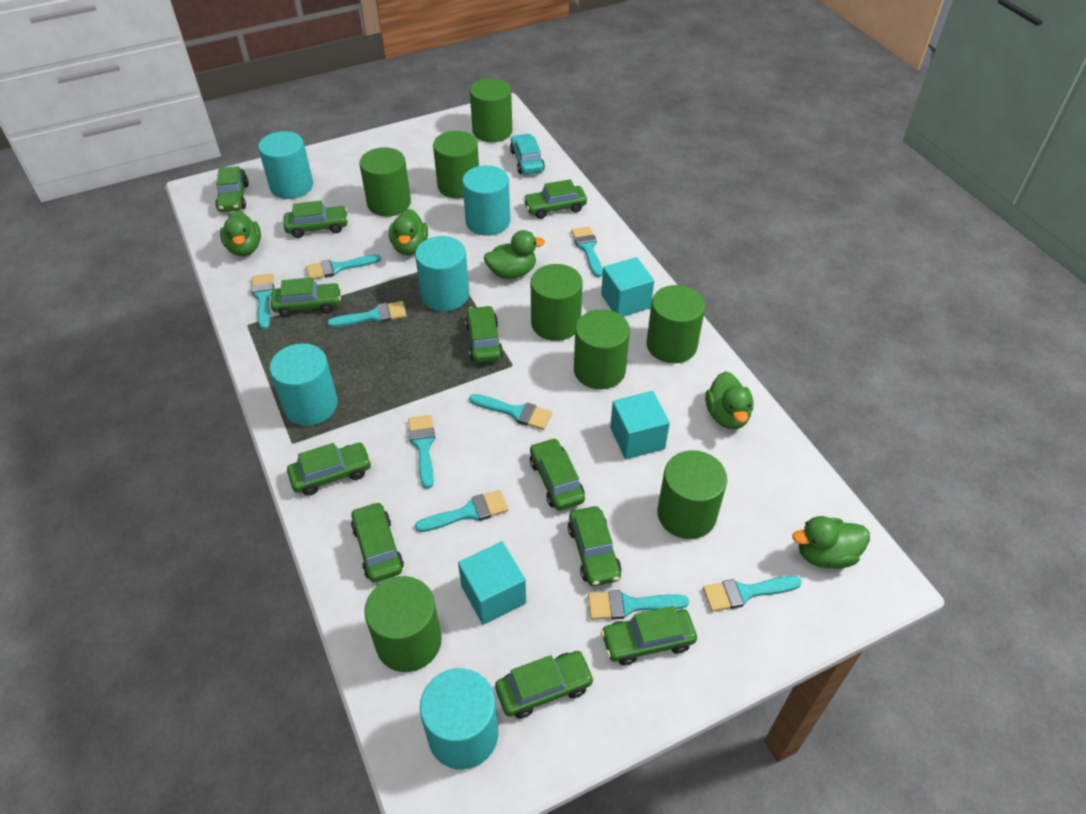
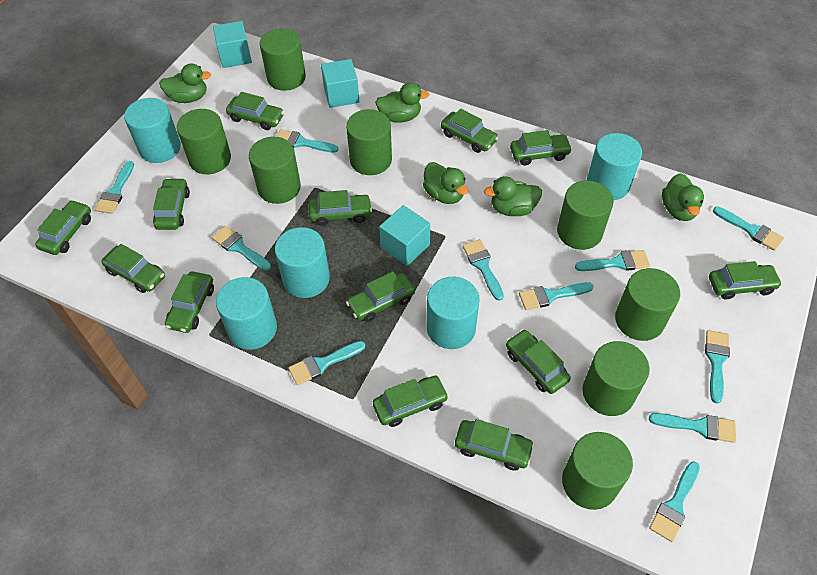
green car: [215,166,249,212] [271,277,341,317] [284,200,348,238] [287,443,372,496] [351,502,404,582] [465,306,503,363] [495,651,594,719] [523,179,587,219] [530,438,585,511] [568,506,622,586] [601,606,697,665] = 11 -> [35,200,91,255] [101,244,165,293] [153,178,190,230] [165,272,214,333] [226,92,284,130] [309,190,372,226] [346,272,415,322] [373,376,449,427] [441,109,498,153] [455,419,535,471] [506,329,571,394] [510,130,572,166] [709,261,782,300] = 13
turquoise brush: [251,273,274,329] [306,254,381,280] [327,301,407,327] [408,415,435,489] [415,490,508,532] [469,394,552,430] [571,226,603,277] [588,590,689,620] [703,576,802,612] = 9 -> [95,161,134,214] [212,226,271,271] [276,129,339,153] [288,341,365,385] [462,239,504,301] [519,282,594,310] [575,250,650,271] [649,413,736,443] [649,461,700,542] [705,330,730,404] [713,207,784,251] = 11
turquoise car: [510,134,545,175] = 1 -> none = 0

